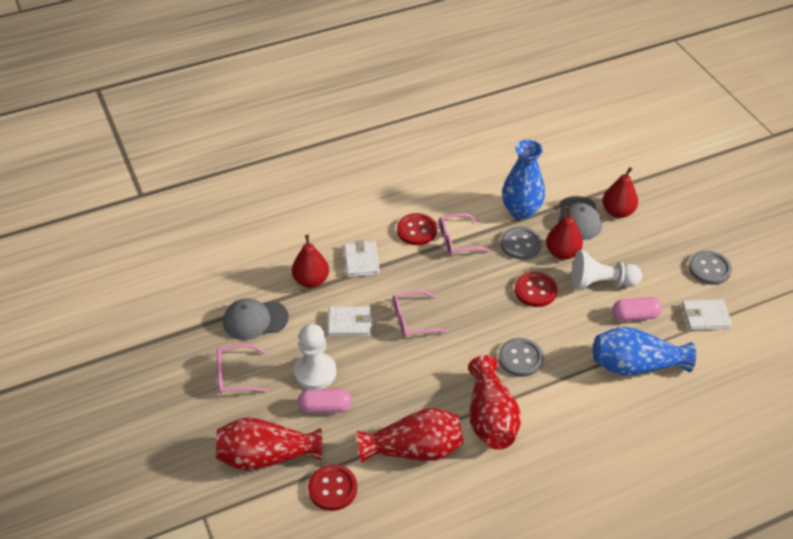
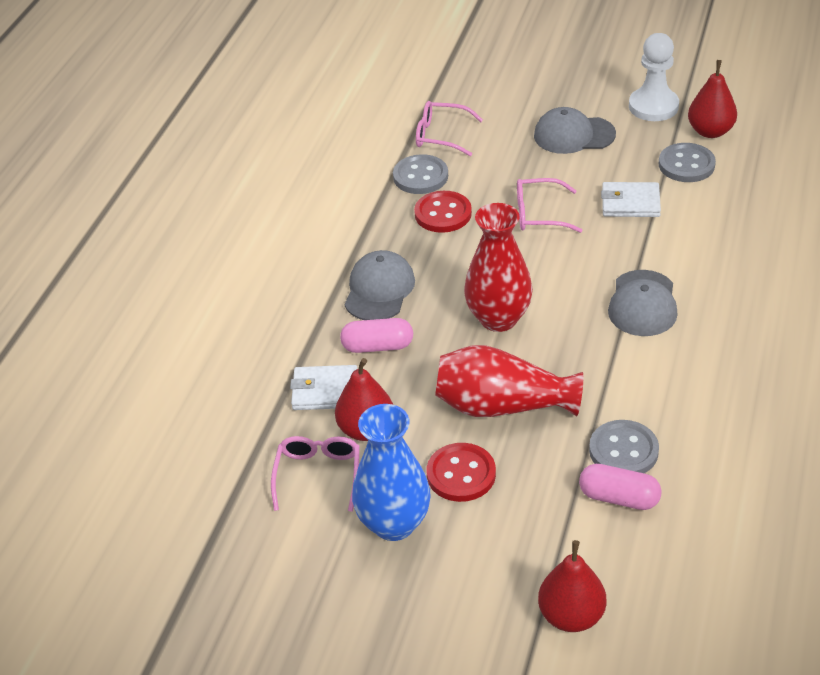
blue vase: [502,140,545,220] [593,327,696,376] = 2 -> [352,404,430,541] = 1
grey cap: [223,298,289,340] [558,196,602,240] = 2 -> [344,250,415,320] [534,107,616,154] [608,270,678,336] = 3
red button: [308,464,357,511] [397,213,437,245] [515,272,557,307] = 3 -> [414,191,472,233] [427,443,496,502] = 2
red vase: [216,417,322,471] [357,408,464,462] [468,355,521,450] = 3 -> [435,345,583,417] [464,203,533,332] = 2
white pawn: [294,324,337,389] [572,250,642,290] = 2 -> [629,33,679,121] = 1
white wallet: [328,306,372,337] [344,240,380,277] [681,299,732,331] = 3 -> [290,365,357,410] [601,182,661,217] = 2

